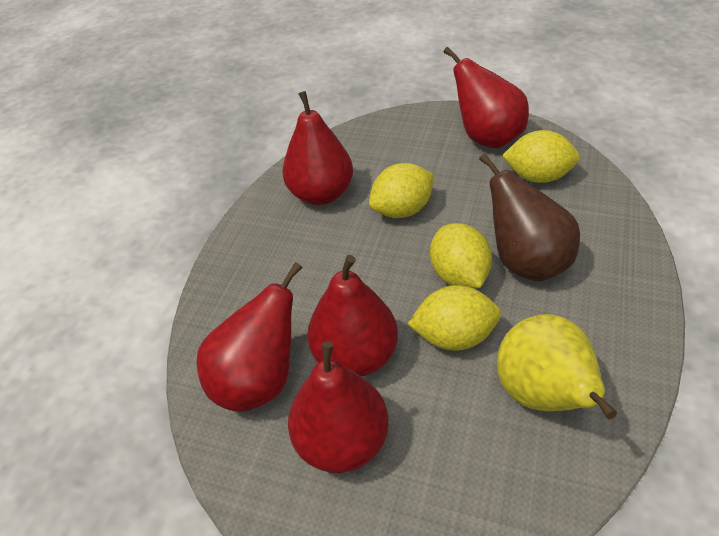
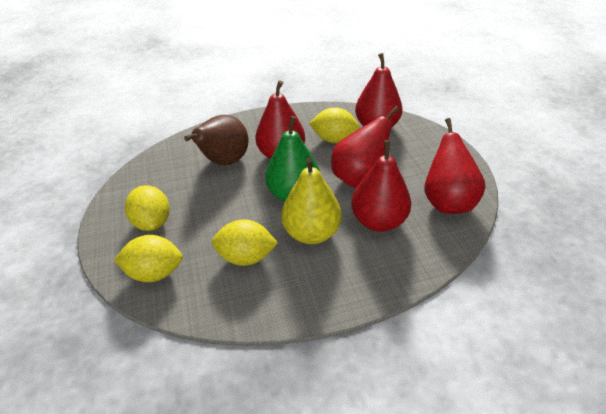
green pear: none = 0 -> [265,116,320,202] = 1

